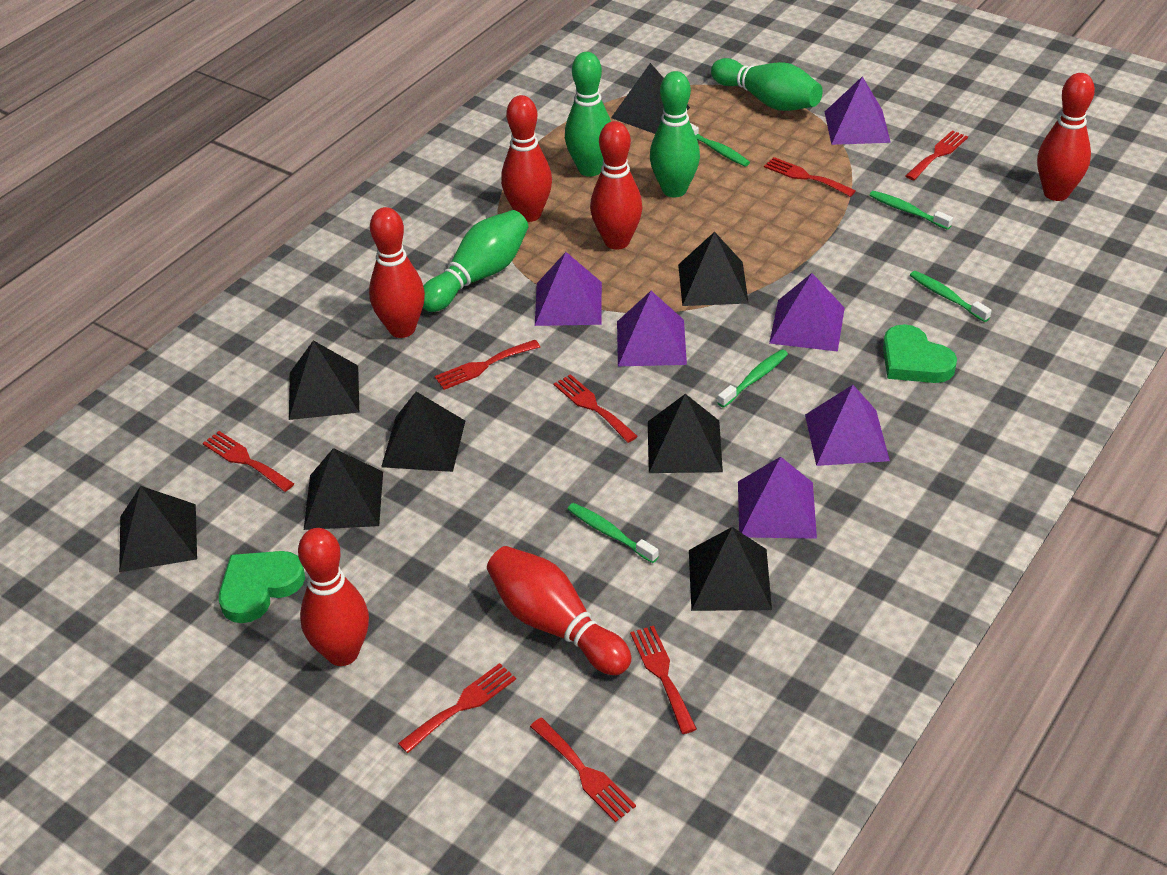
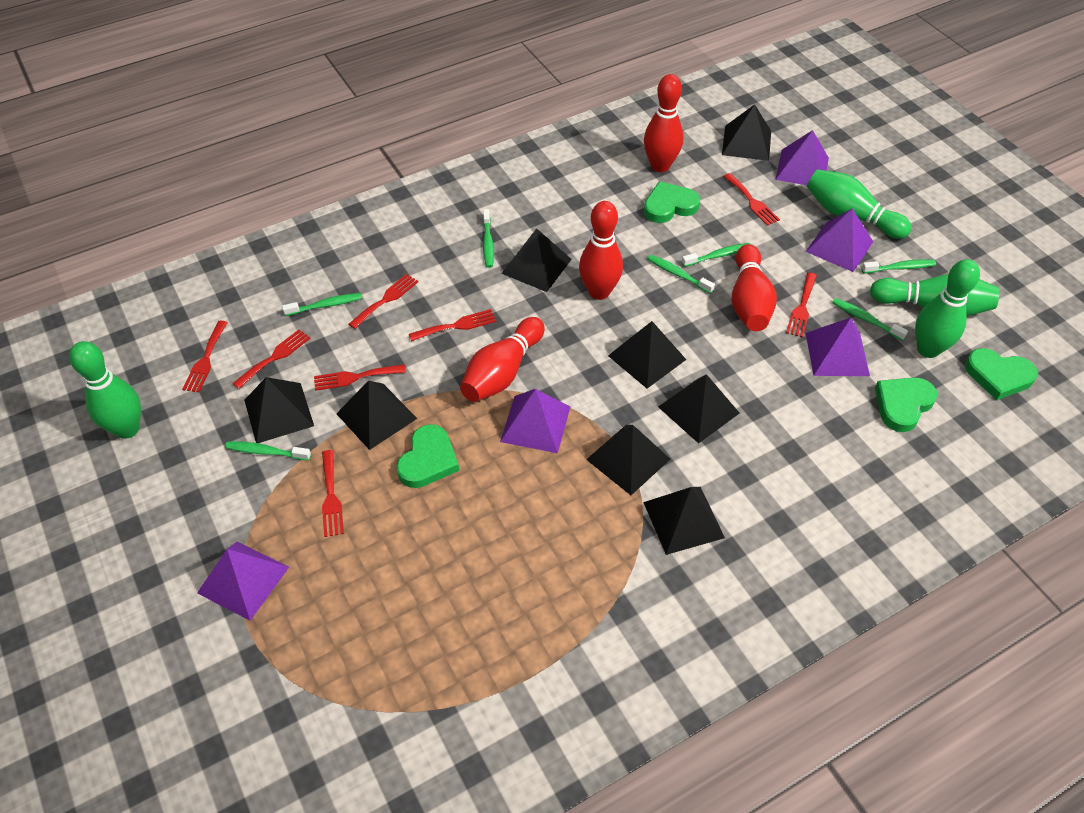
green heart: [219,551,305,623] [883,324,957,383] = 2 -> [396,424,459,488] [644,182,700,223] [875,377,937,432] [965,348,1038,400] = 4
green toothbrush: [568,503,659,563] [690,123,750,166] [717,349,788,408] [869,191,953,230] [910,271,992,322] = 5 -> [225,441,311,460] [282,293,362,316] [483,209,494,268] [647,255,715,294] [682,243,750,267] [832,298,908,341] [861,259,936,273] = 7
purple pyramid: [535,252,602,326] [617,291,687,367] [738,457,817,539] [769,273,845,352] [805,385,890,466] [825,76,891,145] = 6 -> [197,541,289,620] [500,389,570,453] [775,130,829,185] [806,209,873,272] [806,318,870,376] = 5
red bowling pin: [298,528,369,666] [369,207,425,338] [487,546,631,675] [501,95,552,222] [590,121,642,250] [1037,73,1095,201] = 6 -> [460,317,545,402] [579,201,623,300] [644,74,683,172] [732,244,777,331] = 4

